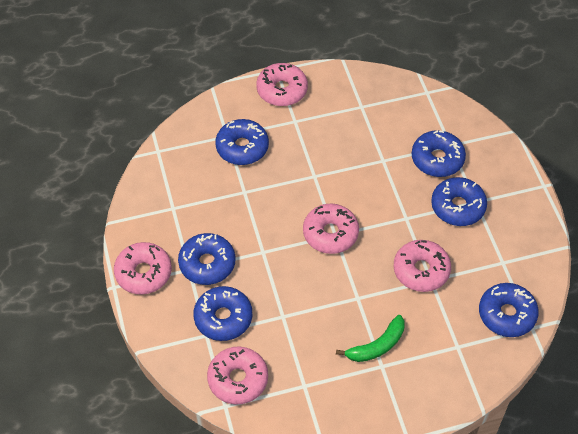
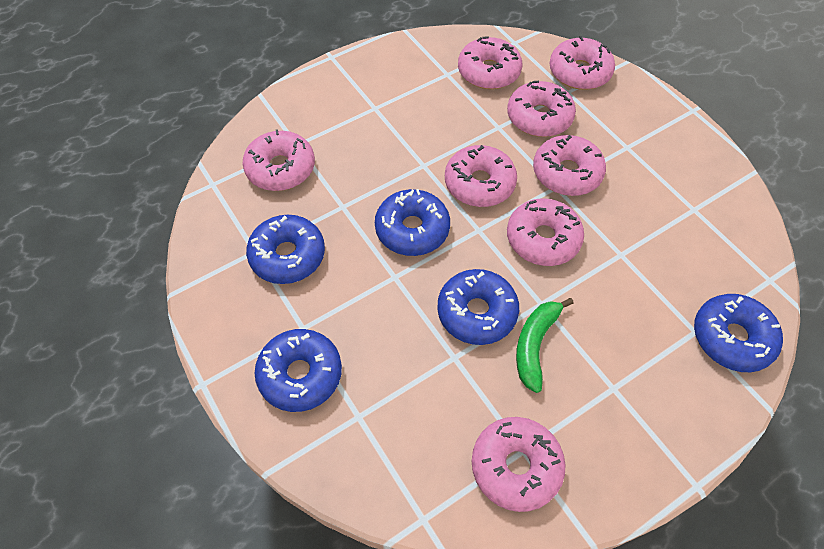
blue donut: [178,233,235,285] [193,286,252,341] [215,119,269,165] [412,130,466,177] [431,177,487,226] [479,283,539,337] = 6 -> [246,215,325,284] [254,329,342,412] [375,189,450,256] [437,269,519,345] [694,294,783,372] = 5
pink donut: [114,242,172,295] [207,346,268,405] [256,63,308,106] [303,204,359,254] [394,240,451,292] = 5 -> [242,129,315,191] [445,145,517,207] [458,36,522,89] [472,417,566,512] [507,81,576,137] [507,198,584,266] [533,135,606,196] [549,36,615,90] = 8

